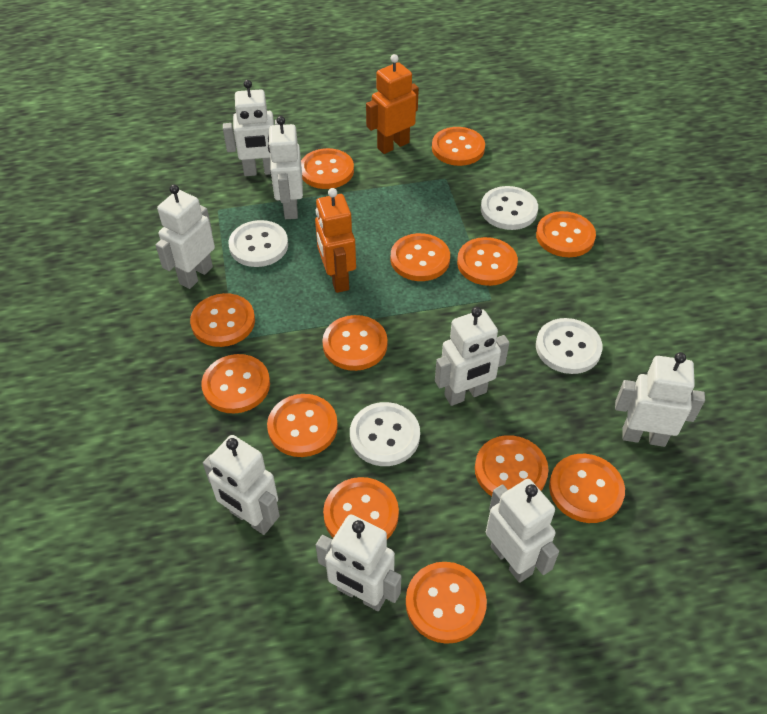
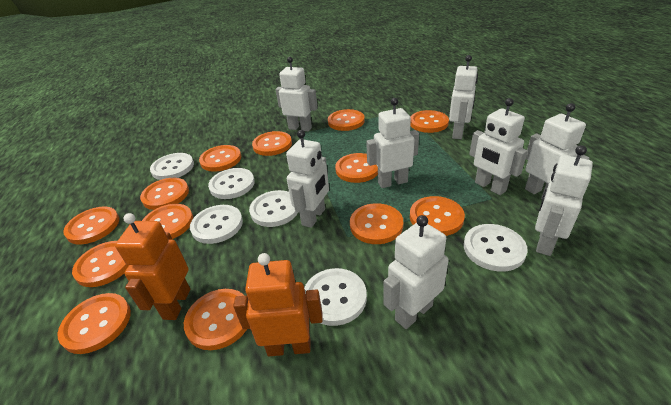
white button: [228,220,288,267] [350,402,420,466] [481,186,538,230] [536,318,603,374] = 4 -> [150,153,194,180] [190,205,243,244] [208,168,255,199] [249,190,298,227] [304,268,367,326] [464,224,528,272] = 6

